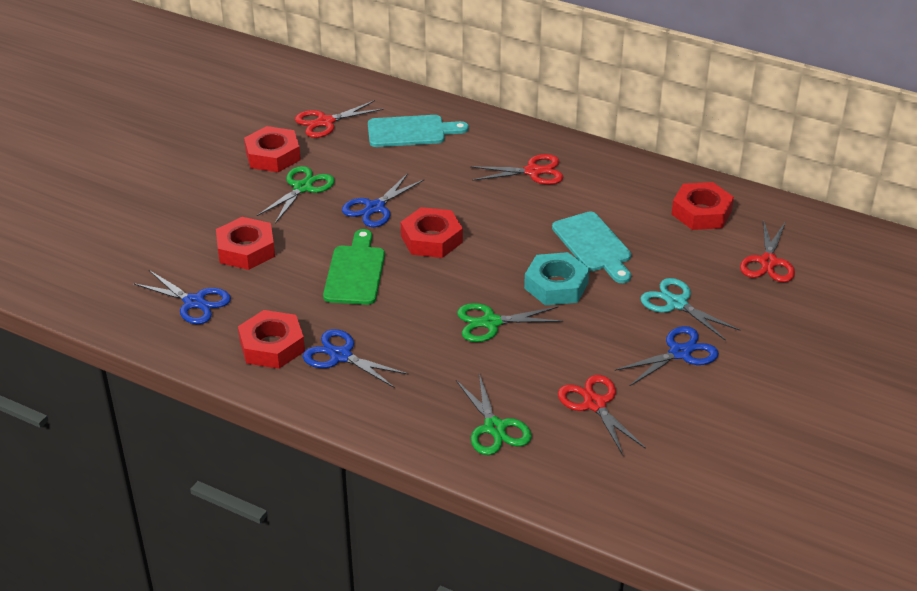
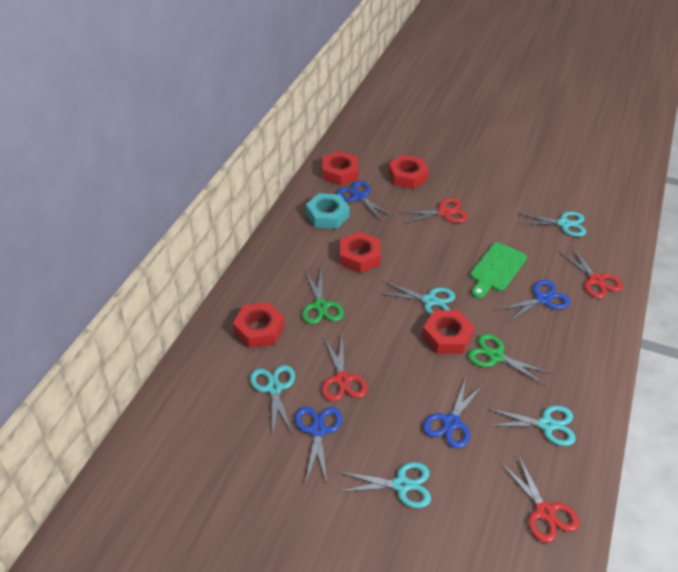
green scissors: [257,166,335,223] [456,374,532,455] [457,303,563,342] = 3 -> [302,270,344,324] [468,334,552,385] = 2
turquoise cutting board: [368,115,469,147] [552,212,631,283] = 2 -> none = 0
turquoise scissors: [640,278,741,341] = 1 -> [250,365,295,437] [338,462,431,508] [378,281,455,315] [488,405,576,446] [518,211,586,237] = 5

